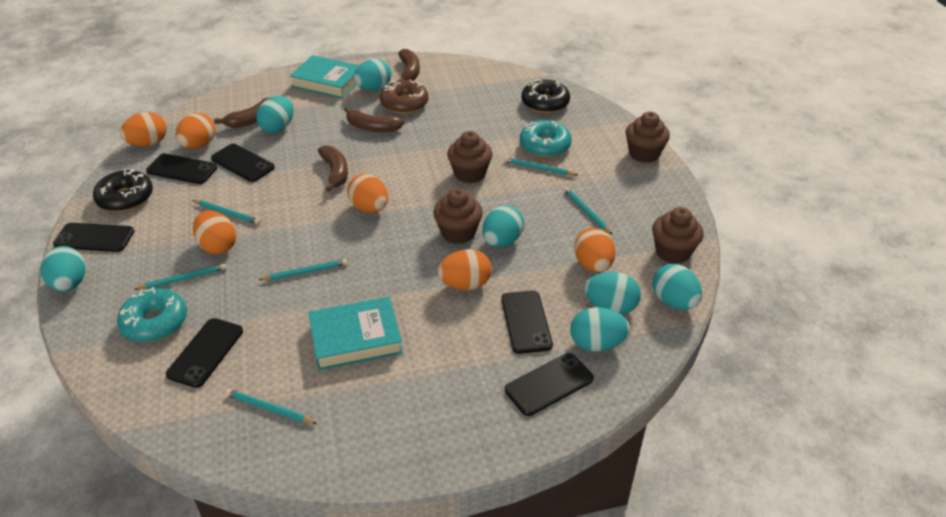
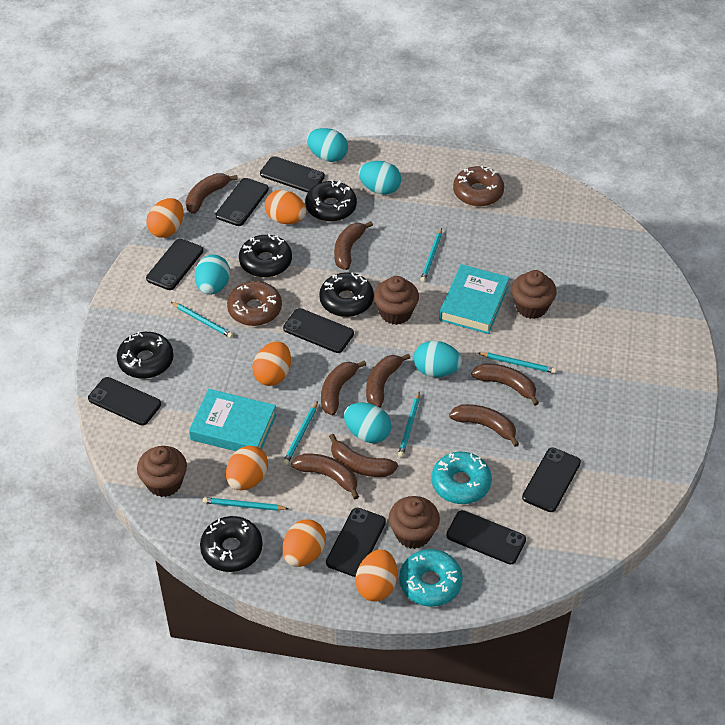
black donut: [93,169,153,212] [521,79,570,113] = 2 -> [117,332,174,379] [200,516,263,572] [239,234,292,277] [305,180,357,222] [319,272,374,317] = 5
black phone: [53,223,134,252] [146,154,217,184] [166,318,243,388] [211,144,275,182] [501,290,553,354] [505,353,594,416] = 6 -> [88,377,161,425] [146,238,203,290] [215,178,269,226] [260,156,325,193] [283,308,354,353] [326,508,386,577] [446,510,526,565] [522,447,581,512] = 8
brown banana: [214,97,271,128] [318,145,348,192] [344,107,405,132] [398,49,420,81] = 4 -> [186,173,238,214] [291,454,359,499] [321,360,366,415] [329,434,398,477] [334,221,373,270] [366,354,410,408] [449,404,519,447] [471,364,539,406] = 8
brown donut: [380,79,429,114] = 1 -> [227,281,282,326] [453,166,504,206] = 2
turquoise egg: [40,246,86,292] [256,96,294,133] [354,59,391,91] [482,205,524,247] [570,307,630,351] [585,272,641,314] [653,264,702,310] = 7 -> [195,255,230,295] [307,128,348,162] [344,402,391,443] [358,161,401,195] [414,341,462,377] = 5

